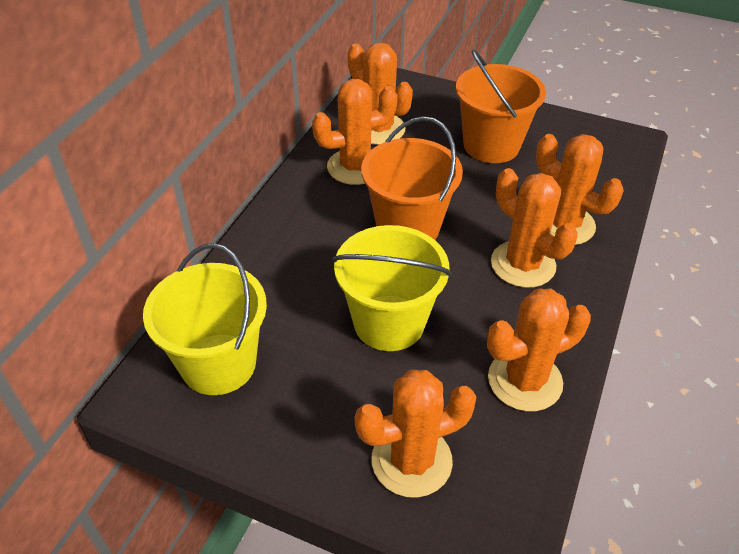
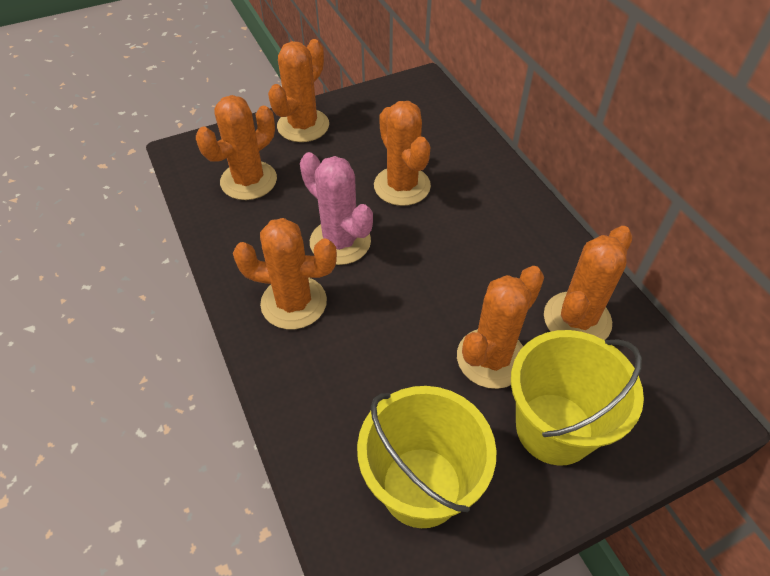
orange bucket: [361,116,463,240] [456,50,546,163] = 2 -> none = 0
pink cactus: none = 0 -> [300,152,373,265] = 1

